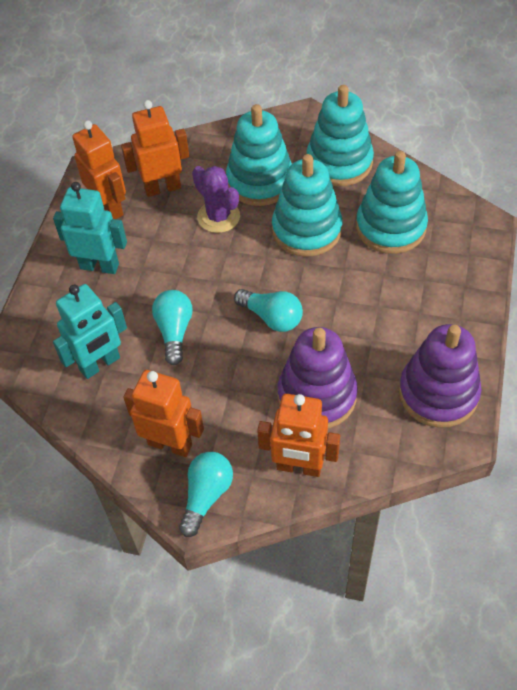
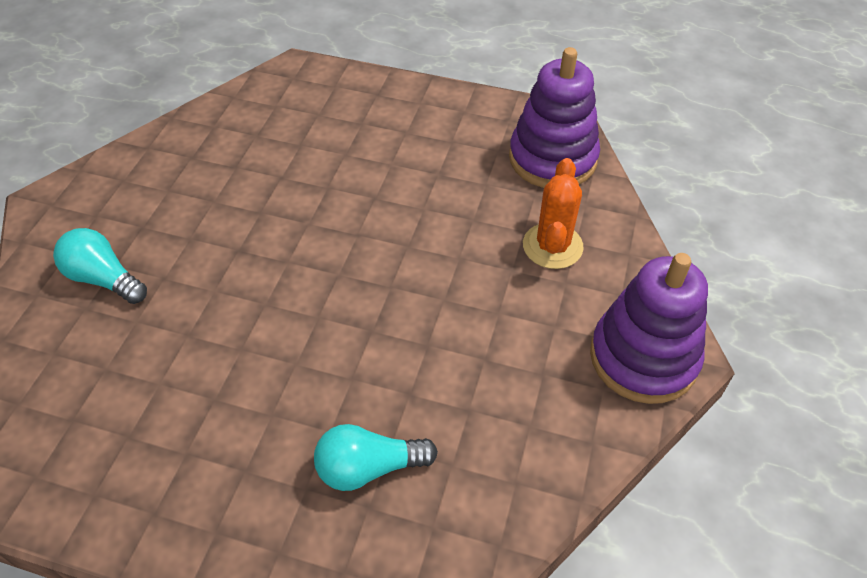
orange cactus: none = 0 -> [523,158,584,269] = 1
orange robot: [72,120,126,219] [121,100,189,197] [123,370,204,457] [257,394,340,477] = 4 -> none = 0
purple cactus: [192,166,240,233] = 1 -> none = 0
turquoise light bulb: [152,290,193,365] [179,452,233,537] [234,289,303,332] = 3 -> [53,228,147,304] [314,424,438,491] = 2
turquoise robot: [53,182,127,274] [53,284,127,379] = 2 -> none = 0
turquoise stacking toy: [226,104,292,206] [272,154,342,257] [306,85,374,187] [356,151,428,254] = 4 -> none = 0

